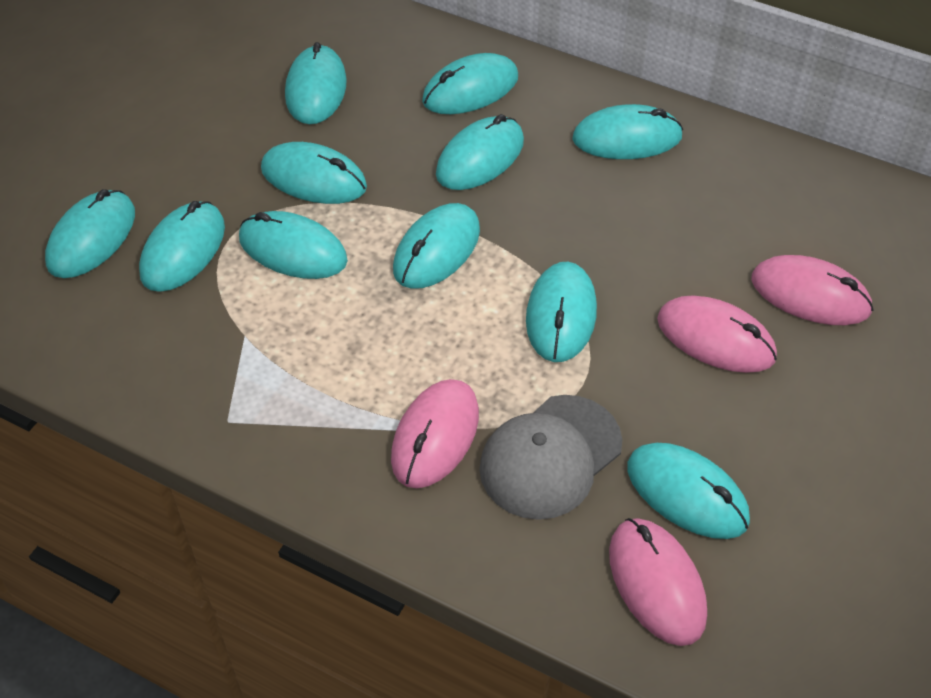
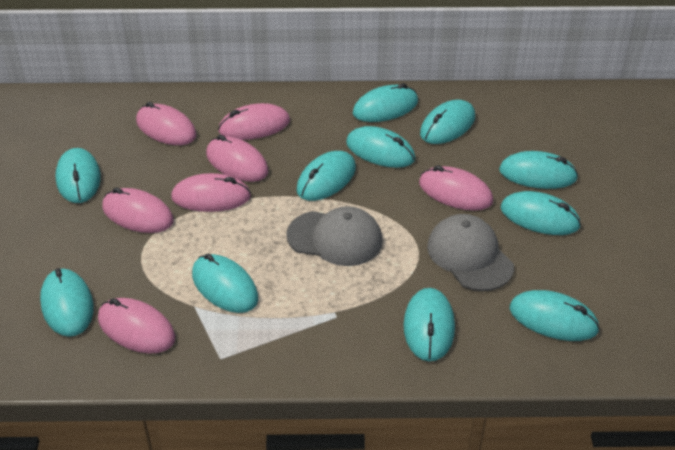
grey cap: [479,395,622,520] = 1 -> [286,206,383,266] [427,214,514,291] = 2
pink mouse: [391,379,479,488] [609,518,707,646] [657,295,777,373] [751,255,874,325] = 4 -> [98,298,175,353] [102,188,174,233] [136,102,197,145] [171,173,251,212] [206,135,269,182] [218,103,290,140] [419,165,493,211] = 7

